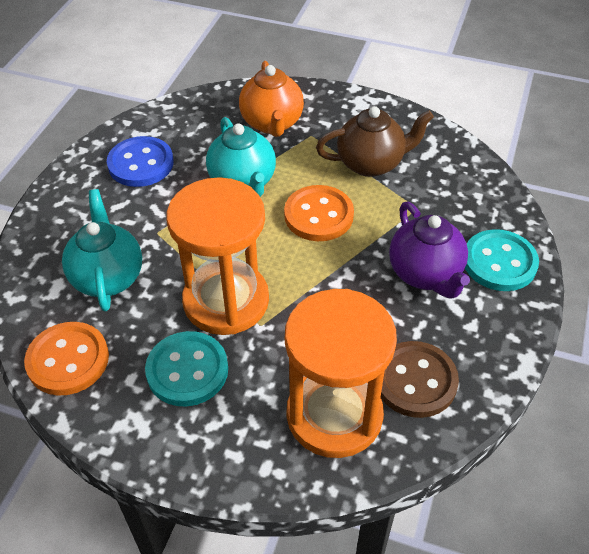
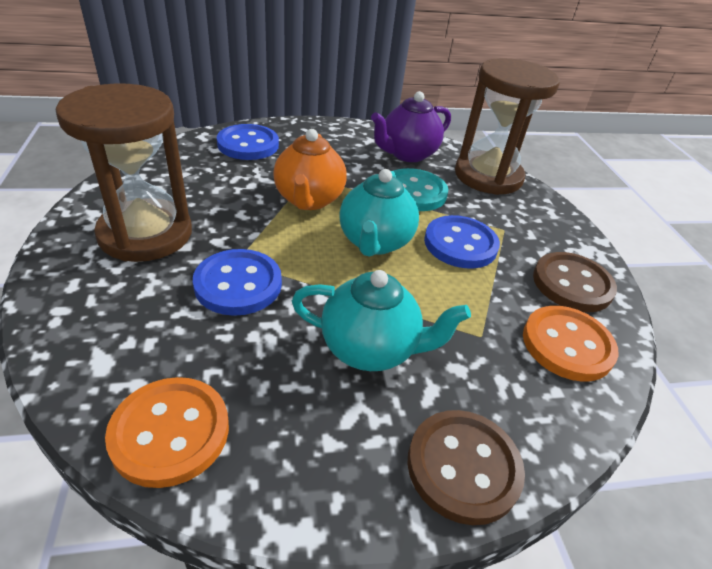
blue button: [107,136,174,187] = 1 -> [193,249,282,316] [217,124,279,160] [424,215,500,269] = 3
brown button: [381,341,459,418] = 1 -> [408,410,525,525] [533,252,617,312] = 2
brown hourglass: none = 0 -> [56,84,192,262] [455,58,560,195] = 2
brown teapot: [316,106,434,177] = 1 -> none = 0
orange hourglass: [166,177,269,335] [285,289,397,458] = 2 -> none = 0
turquoise button: [145,331,228,406] [465,229,539,291] = 2 -> [394,168,448,211] = 1

